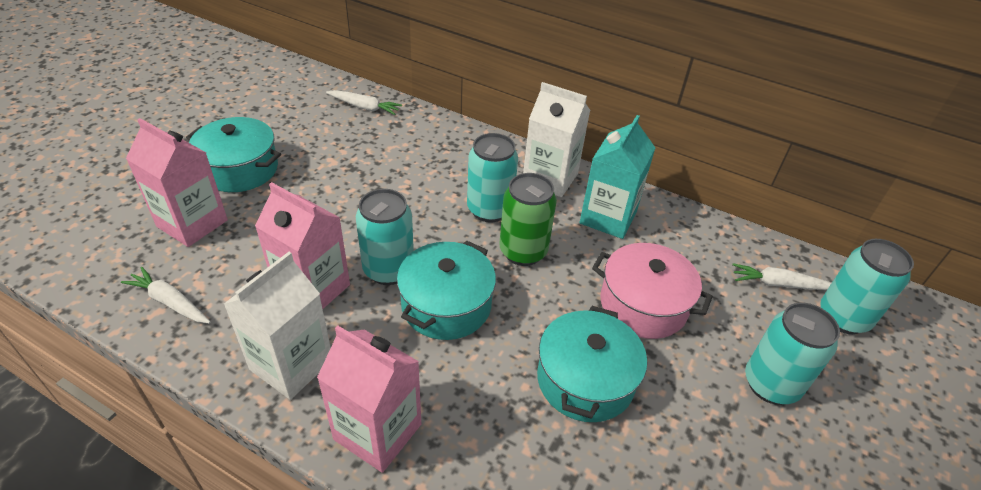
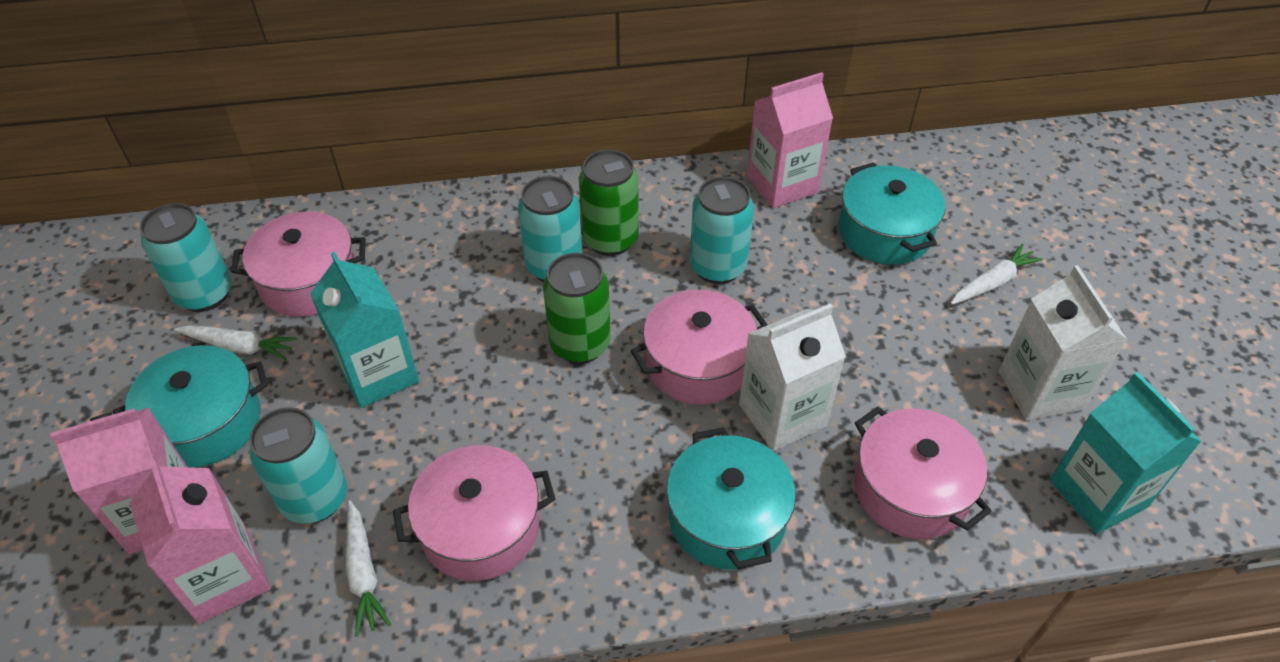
green can: [499,173,557,266] = 1 -> [543,253,611,364] [579,150,639,256] = 2
pink pot: [592,243,713,339] = 1 -> [231,212,366,317] [393,445,555,581] [631,290,768,405] [854,406,992,539] = 4
turquoise carton: [580,115,655,239] = 1 -> [310,252,419,408] [1050,372,1202,534] = 2

